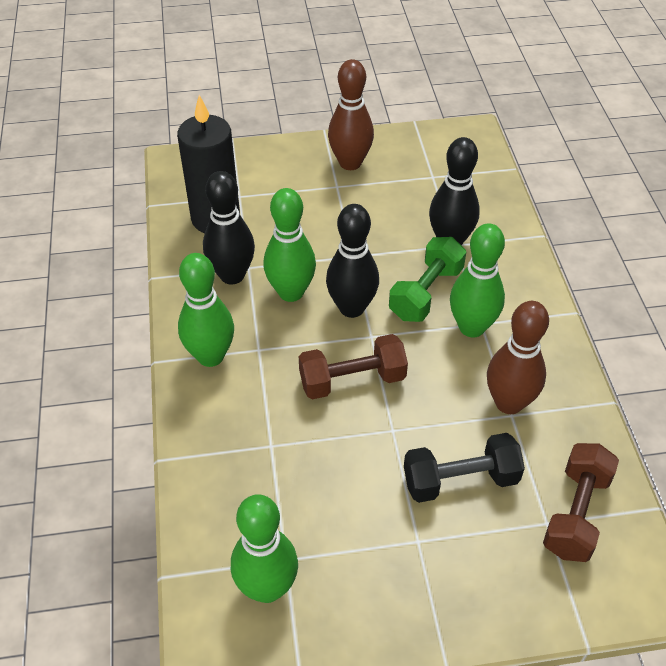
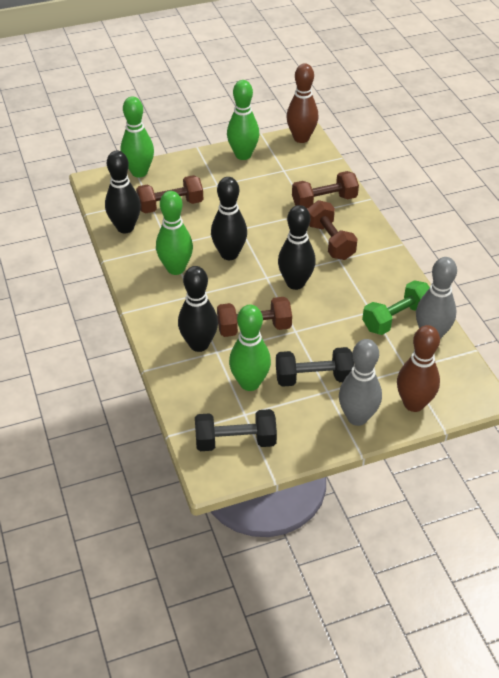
black bowling pin: [203,171,255,285] [326,204,379,318] [429,137,480,245] = 3 -> [105,150,141,233] [178,266,218,352] [211,177,247,260] [278,205,316,290] = 4
black candle: [177,95,240,233] = 1 -> none = 0
black dumbbell: [404,433,525,503] = 1 -> [195,409,277,451] [276,347,354,387] = 2
brown dumbbell: [299,334,408,399] [543,443,619,562] = 2 -> [136,175,203,213] [217,297,292,337] [292,171,359,208] [307,200,358,260] = 4
grey bowling pin: none = 0 -> [339,339,382,426] [416,257,457,339] = 2

